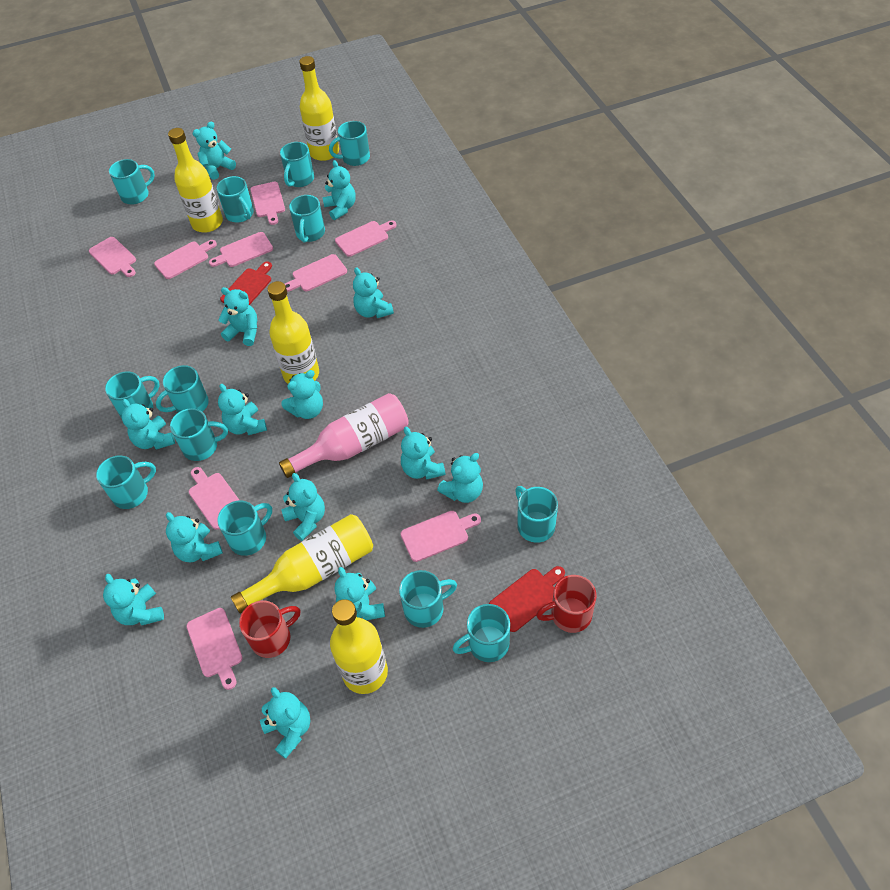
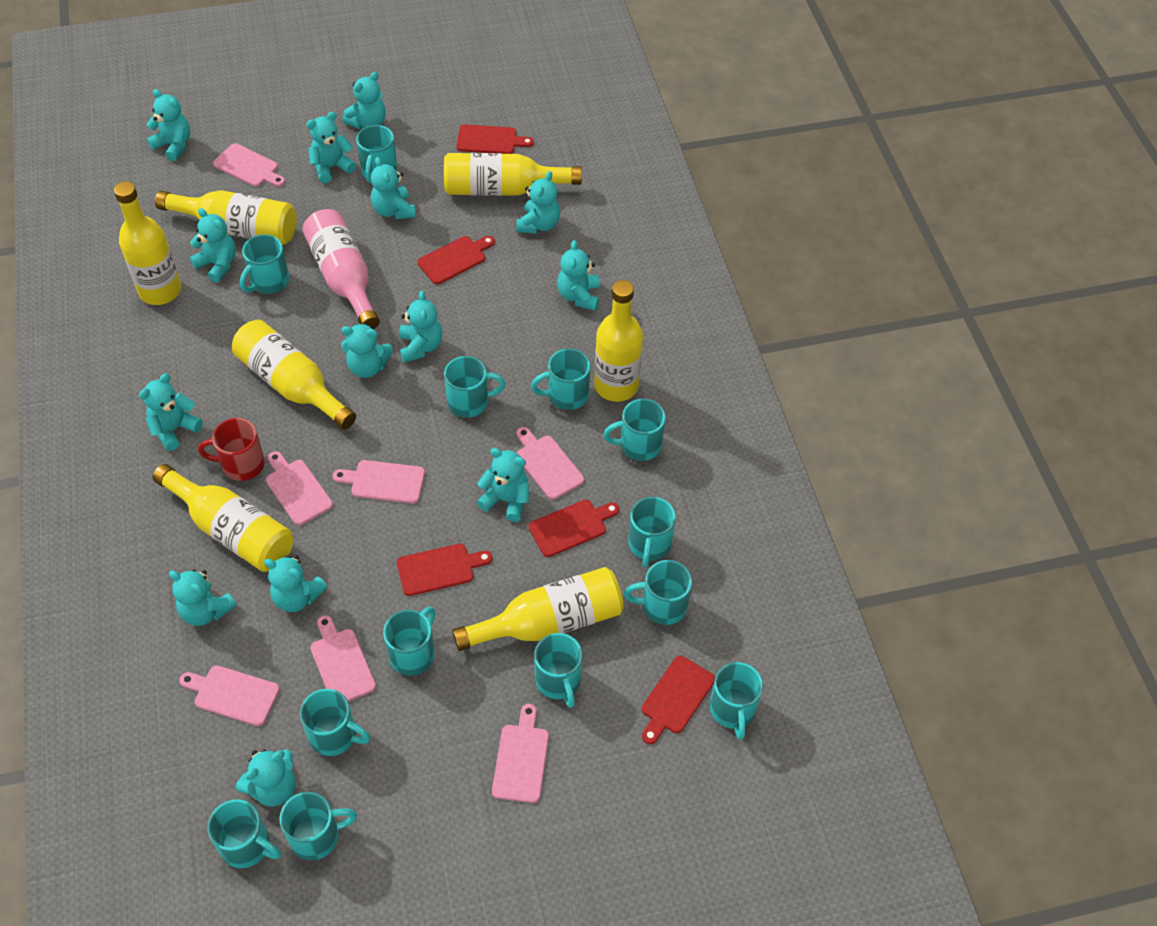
pink cutting board: [89,237,136,277] [154,240,217,279] [186,608,243,690] [189,467,240,530] [209,232,273,267] [250,182,285,225] [285,254,347,292] [335,220,397,257] [401,511,481,562] = 9 -> [179,665,280,726] [213,143,285,187] [266,451,333,525] [310,615,376,702] [333,460,425,504] [492,704,549,803] [517,427,584,500] = 7
red cutting board: [220,261,272,305] [489,566,565,632] = 2 -> [397,543,492,596] [417,236,495,284] [457,124,534,154] [529,500,619,557] [642,656,715,744] = 5
red mug: [239,600,300,658] [536,575,597,633] = 2 -> [198,418,265,481] = 1
yellow bottle: [168,128,223,233] [231,514,373,614] [267,281,319,384] [299,56,339,161] [330,599,388,694] = 5 -> [114,181,181,305] [153,464,293,572] [155,190,297,245] [232,320,356,429] [444,153,582,196] [452,567,624,651] [594,280,643,402] = 7

